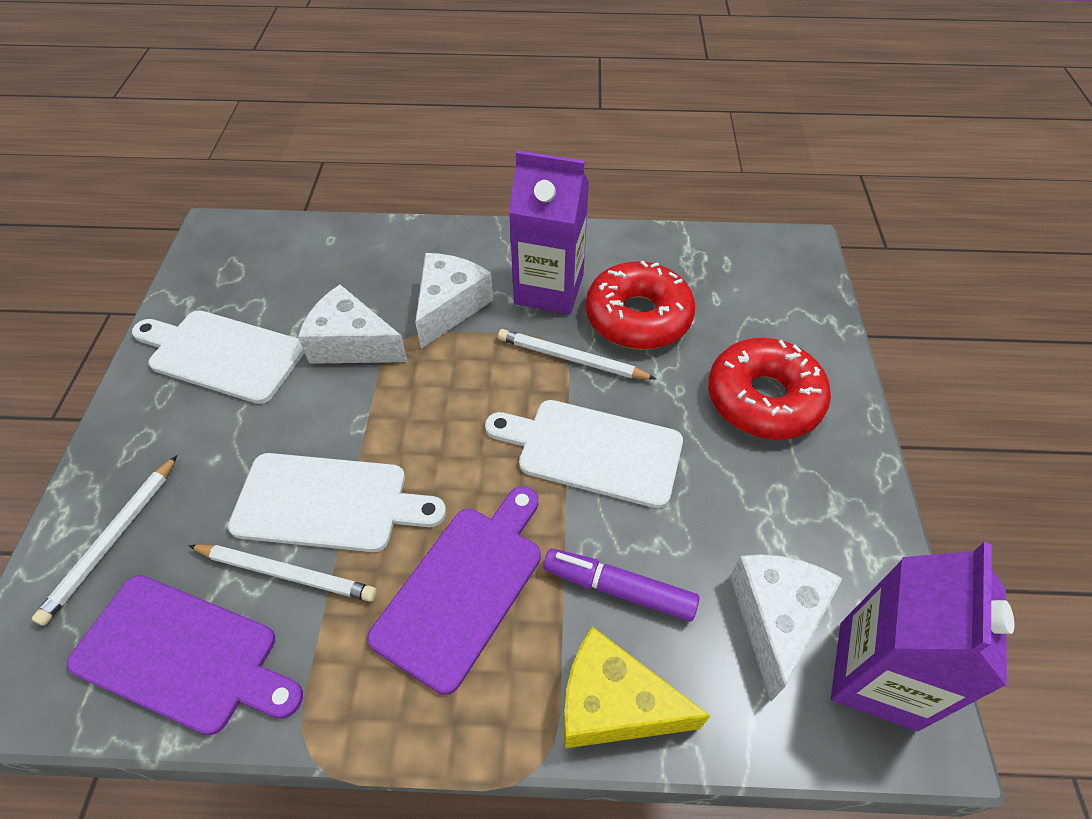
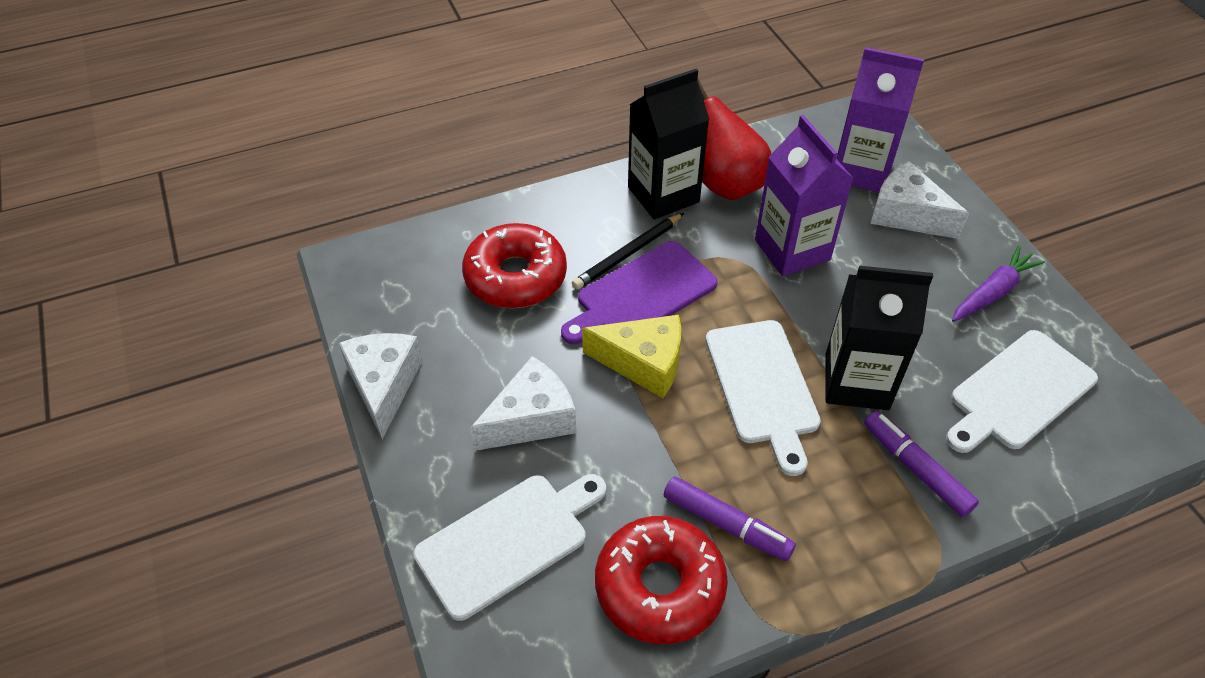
black carton: none = 0 -> [628,69,709,219] [825,266,933,410] = 2
black pencil: none = 0 -> [572,213,684,290] = 1
purple carrot: none = 0 -> [952,245,1045,322] = 1
purple cutting board: [66,575,303,735] [367,486,541,695] = 2 -> [561,241,718,344] = 1
purple marker: [543,548,699,621] = 1 -> [664,477,796,561] [864,411,979,517] = 2
red pear: none = 0 -> [697,79,771,200] = 1
white pencil: [32,455,177,626] [188,545,377,602] [498,329,656,379] = 3 -> none = 0

